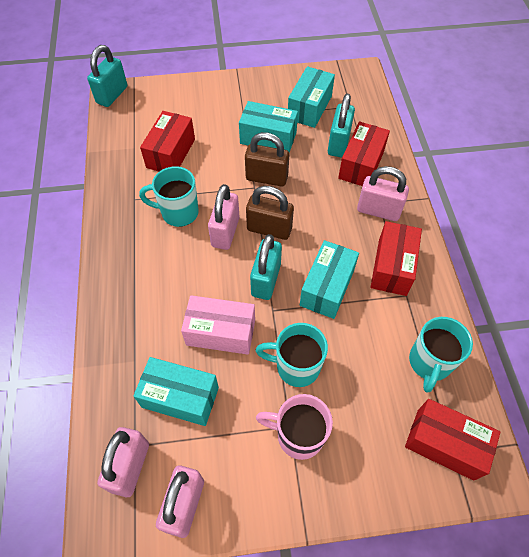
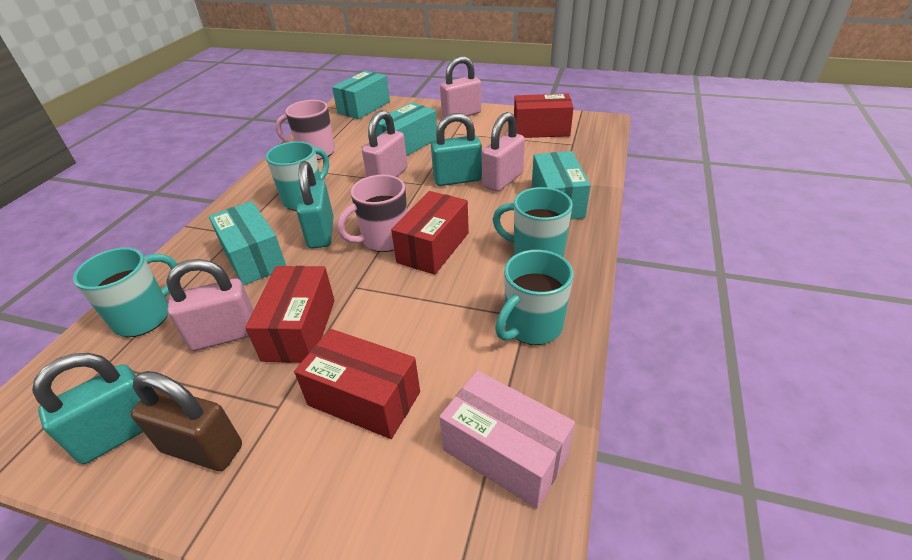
brown padlock: [245,132,289,187] [246,186,294,240] = 2 -> [131,371,242,471] = 1
pink mug: [256,394,333,460] = 1 -> [275,100,335,160] [337,175,407,252] = 2
turquoise mug: [139,166,199,227] [255,323,328,387] [409,317,473,393] = 3 -> [73,247,178,337] [266,141,329,211] [492,187,573,257] [495,250,573,345] = 4

